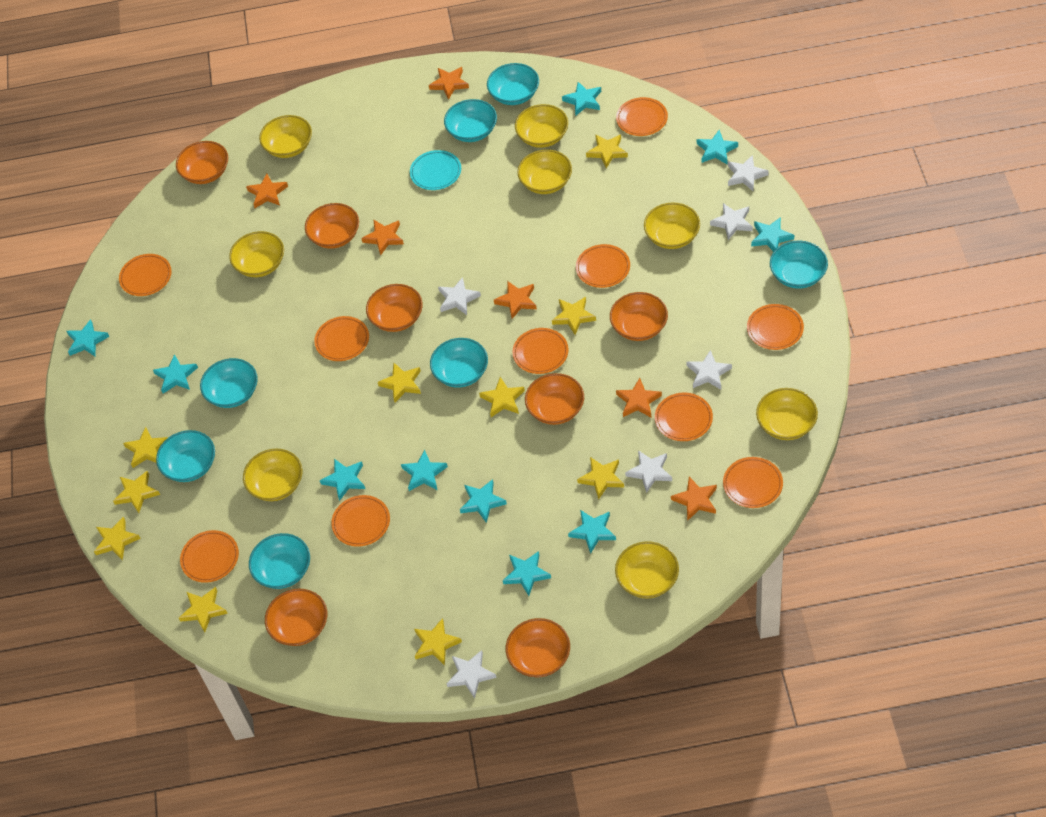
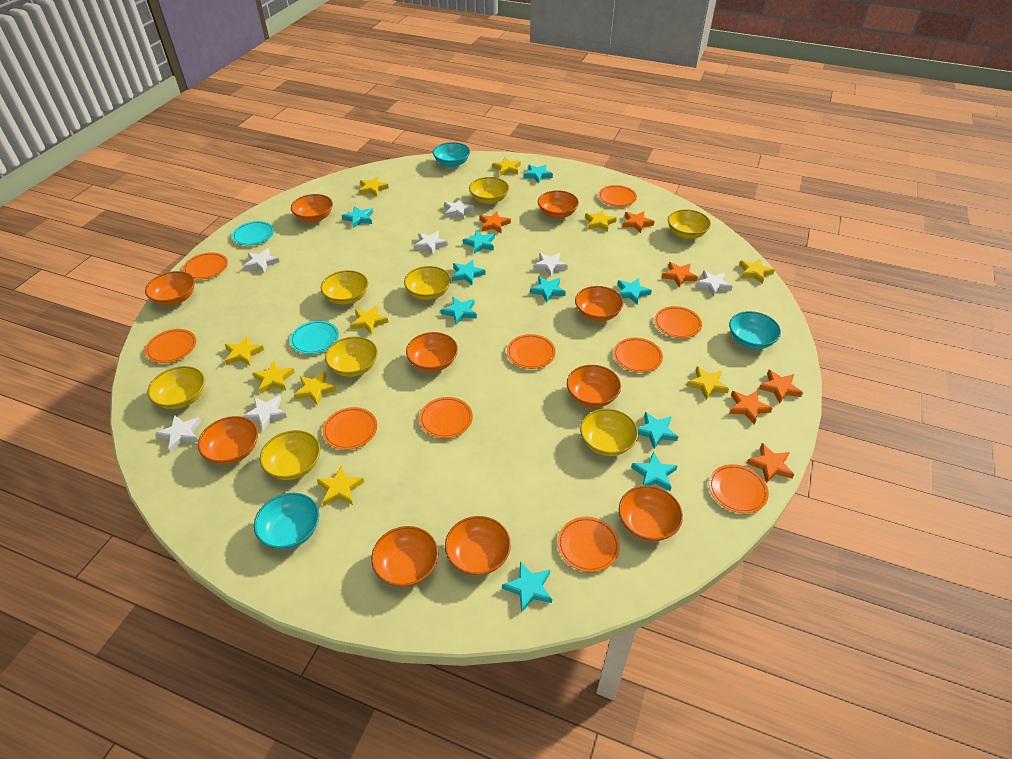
orange bowl: [176,141,228,184] [265,589,327,646] [305,203,359,249] [366,284,423,332] [506,618,570,677] [525,373,584,425] [610,292,668,341] = 7 -> [145,271,195,306] [198,416,258,464] [291,194,333,222] [371,526,438,587] [406,332,458,372] [445,516,511,576] [538,190,579,219] [567,365,621,408] [575,286,624,322] [619,485,683,542] = 10
turquoise bowl: [156,430,215,482] [200,358,258,408] [249,533,310,589] [430,338,488,388] [444,99,497,142] [487,63,539,105] [770,241,828,289] = 7 -> [254,493,319,550] [433,142,470,167] [729,311,781,349] = 3
turquoise plate: [410,150,461,190] = 1 -> [232,221,274,245] [290,321,339,354] = 2
white star: [438,277,481,315] [447,650,497,698] [625,450,672,493] [686,350,732,390] [710,203,753,240] [728,155,769,191] = 6 -> [155,415,202,452] [242,396,287,431] [244,248,279,273] [414,231,448,255] [444,198,474,219] [533,253,568,277] [695,270,733,297] = 7

